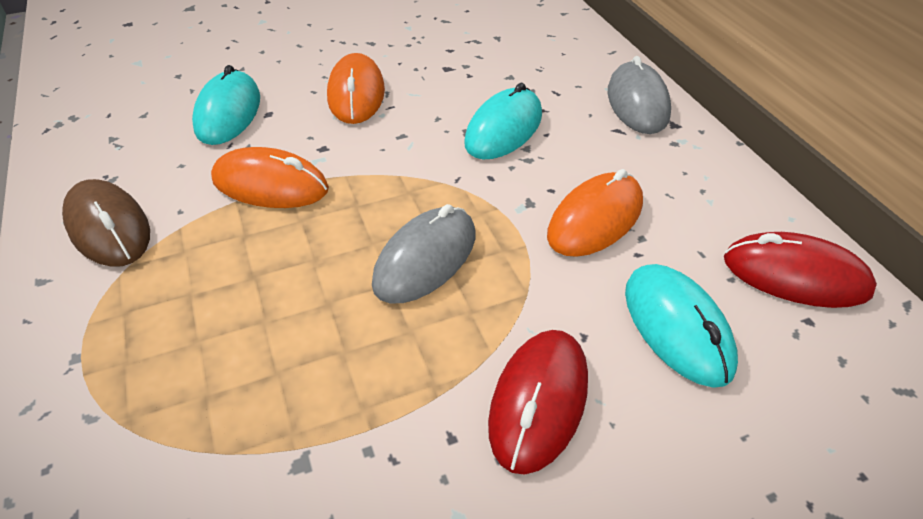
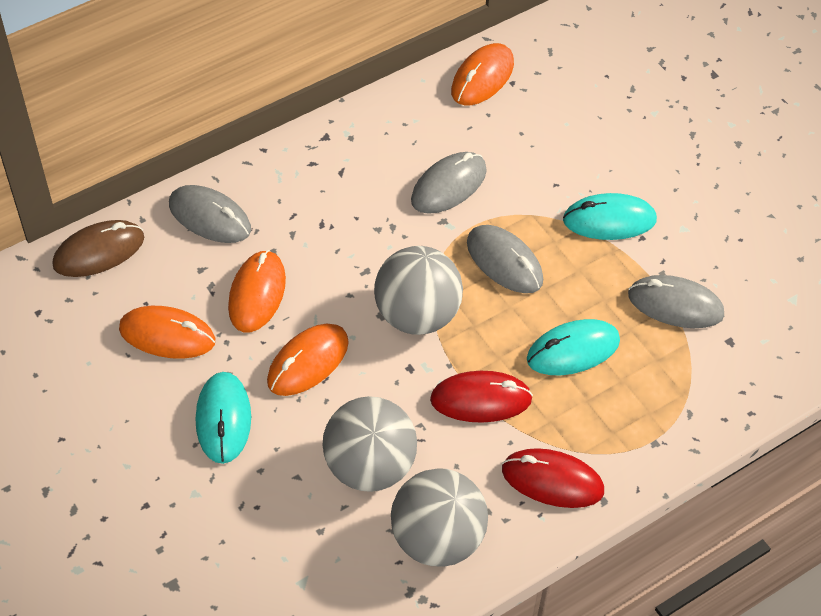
grey ball: none = 0 -> [323,396,417,492] [374,246,463,335] [391,468,488,567] = 3
grey mouse: [372,204,475,303] [608,56,671,134] = 2 -> [169,185,251,243] [411,152,487,214] [467,225,543,293] [628,275,724,328] = 4
orange mouse: [211,147,329,208] [327,53,385,124] [547,169,643,257] = 3 -> [119,306,215,359] [228,250,286,332] [267,324,349,396] [451,43,514,105] = 4

